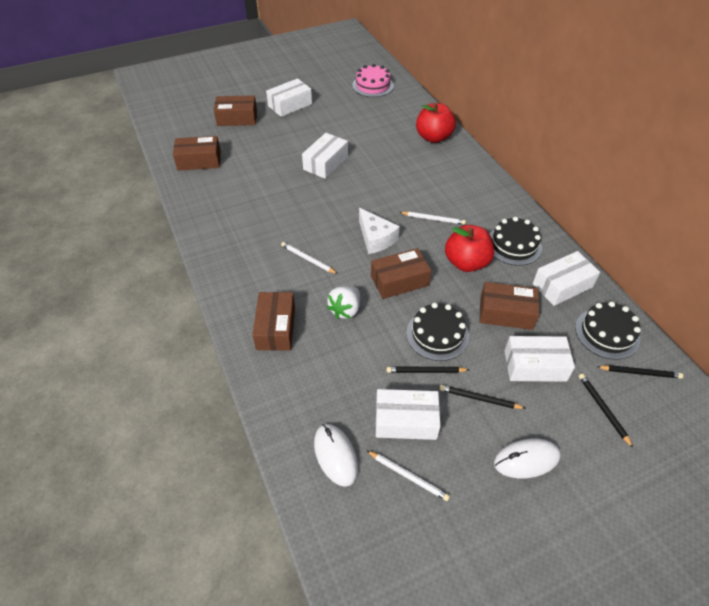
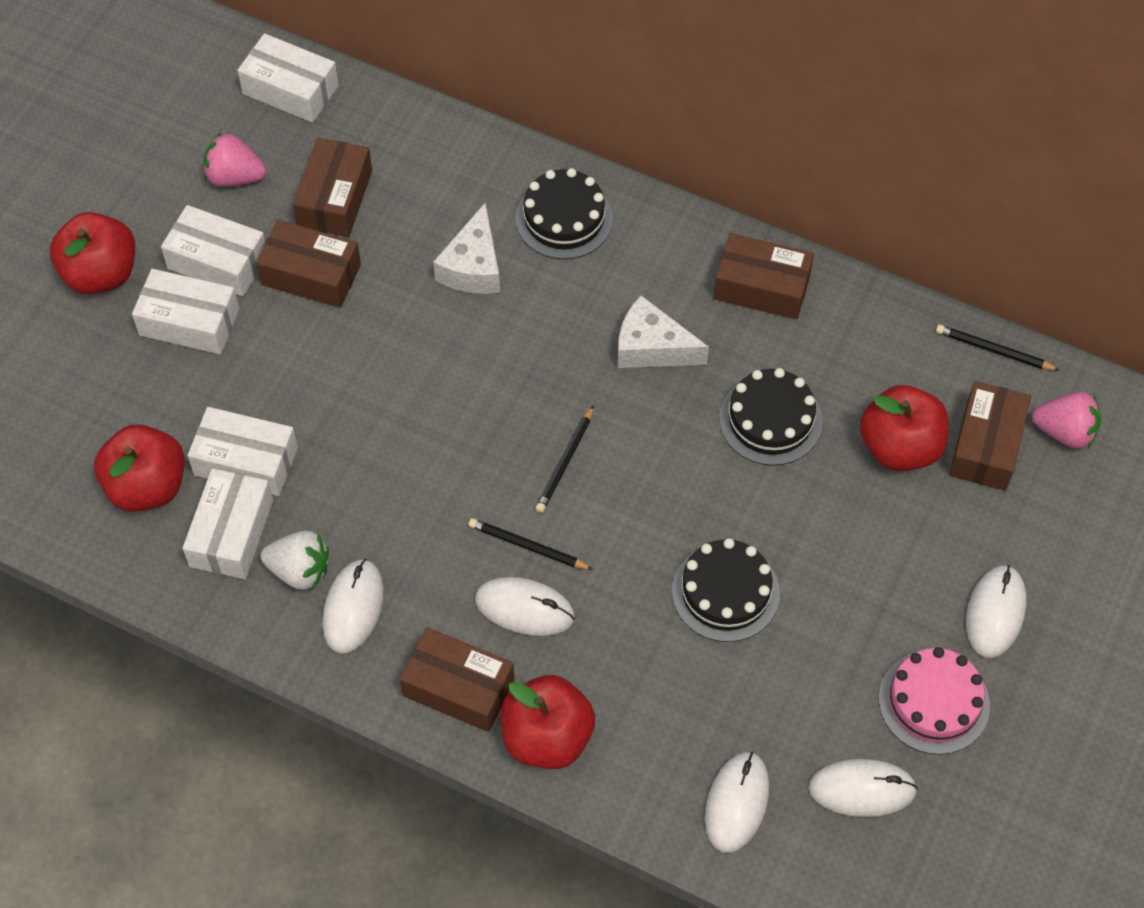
black pencil: [387,367,469,373] [440,385,526,409] [579,374,633,448] [598,365,683,379] = 4 -> [468,518,593,570] [535,405,594,513] [936,324,1060,371] = 3
pink strawberry: none = 0 -> [203,133,266,187] [1032,392,1101,449] = 2
red apple: [416,103,456,143] [445,225,494,272] = 2 -> [50,212,135,294] [94,424,184,512] [500,675,595,769] [860,385,949,471] = 4
white cheese: [359,208,400,254] = 1 -> [433,203,500,294] [618,296,709,368] = 2
white mouse: [314,424,358,487] [494,438,561,478] = 2 -> [323,559,384,653] [475,577,575,636] [705,752,769,853] [808,759,918,817] [966,565,1026,658] = 5
white pencil: [281,242,338,274] [366,450,450,501] [399,211,466,225] = 3 -> none = 0

